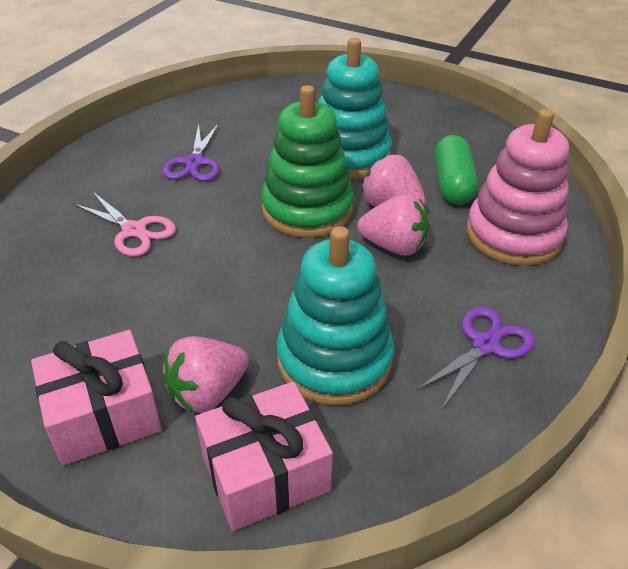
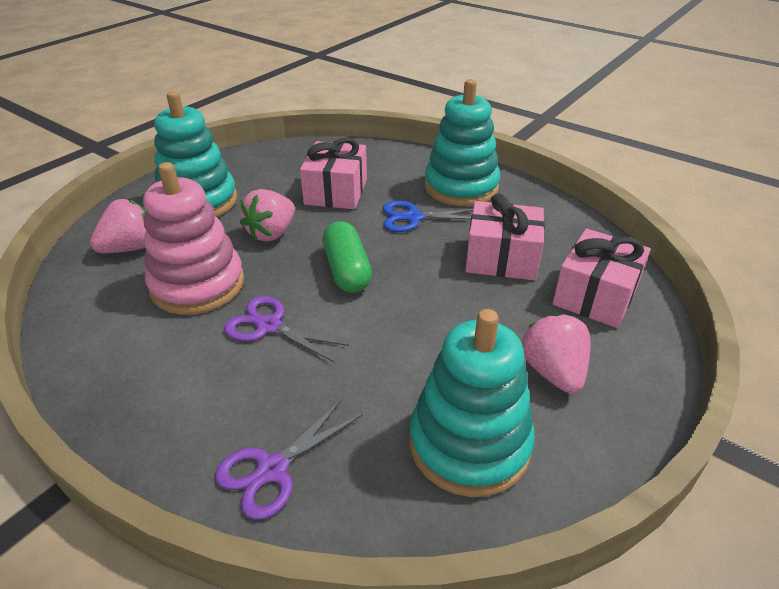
blue scissors: none = 0 -> [383,201,473,232] = 1
green stacking toy: [261,85,354,238] = 1 -> none = 0
pink gift: [31,330,162,466] [195,381,333,531] = 2 -> [300,138,367,209] [465,193,545,280] [552,229,651,328] = 3
pink scissors: [73,191,176,256] = 1 -> none = 0
turquoise stacking toy: [277,226,394,406] [318,38,392,179] = 2 -> [154,91,237,217] [409,309,535,497] [424,79,500,206] = 3

